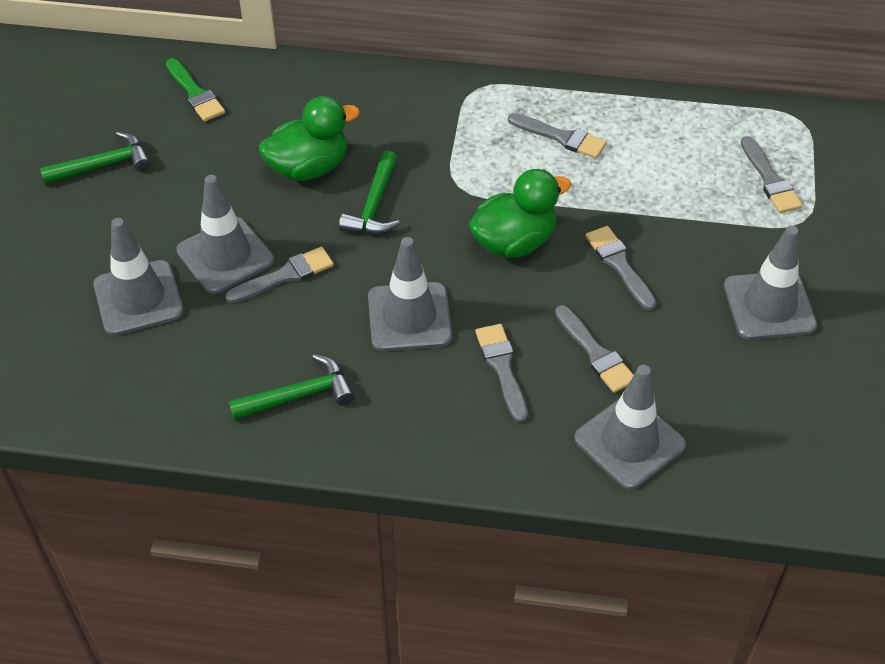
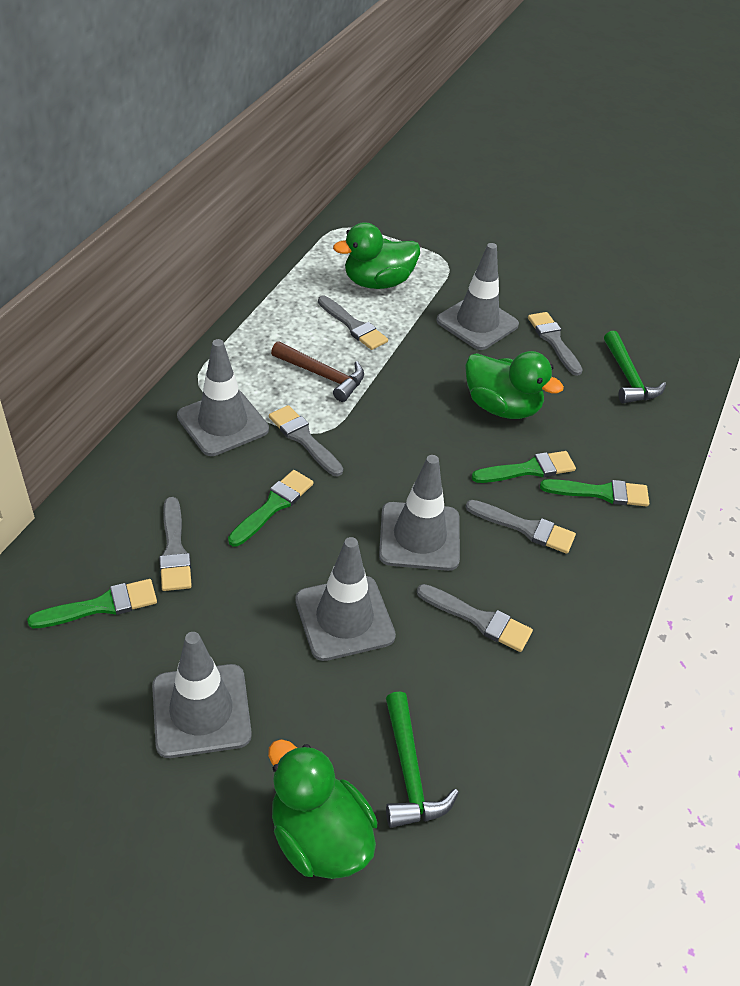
brown hammer: none = 0 -> [271,341,364,402] = 1
green brush: [166,58,225,122] = 1 -> [27,579,157,628] [228,470,314,546] [472,451,576,483] [540,479,649,506] = 4
green duck: [259,96,360,181] [469,169,571,258] = 2 -> [268,739,378,879] [333,222,420,289] [465,351,564,419] = 3
green hammer: [40,132,151,185] [228,354,354,420] [339,150,400,234] = 3 -> [386,691,459,828] [604,331,666,403] = 2

